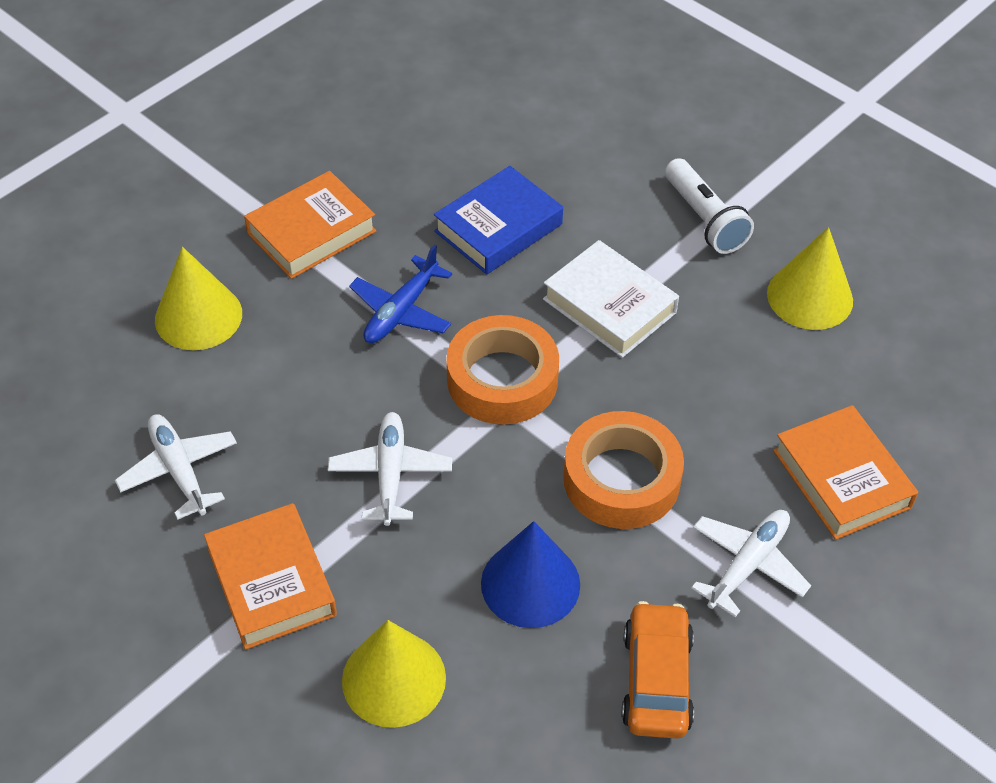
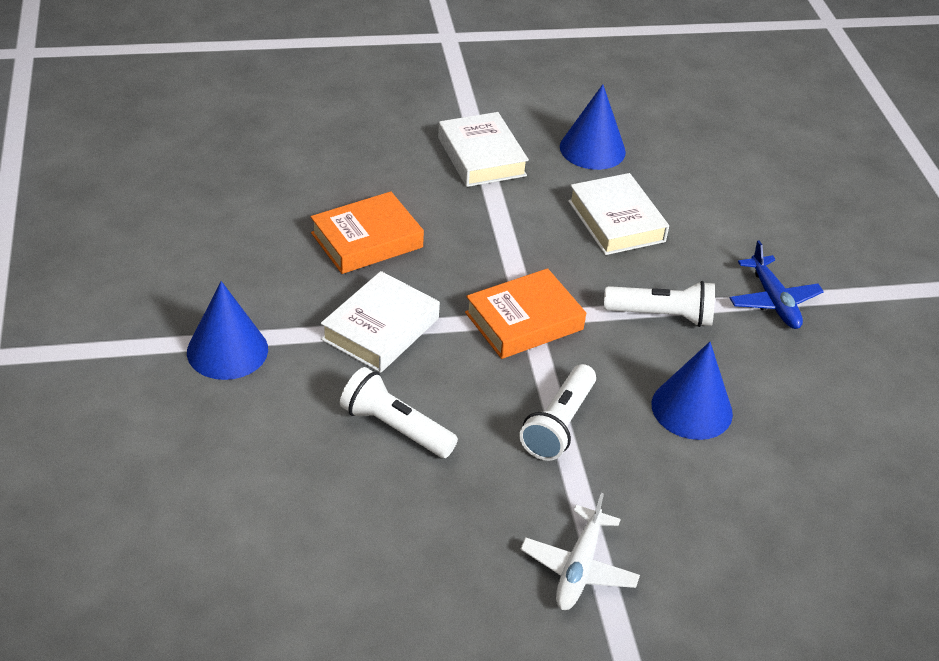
blue book: [434,166,563,274] = 1 -> none = 0
blue cone: [481,521,580,628] = 1 -> [187,281,268,380] [560,84,626,170] [651,342,733,440] = 3
orange book: [204,503,337,650] [244,171,377,279] [773,405,918,540] = 3 -> [311,191,424,274] [465,268,586,359] = 2
orange car: [622,601,694,739] = 1 -> none = 0
orange tape: [446,315,559,425] [563,411,684,529] = 2 -> none = 0
white book: [543,240,679,358] = 1 -> [321,271,440,373] [438,112,529,187] [568,173,669,255] = 3
white flashlight: [665,158,754,254] = 1 -> [340,367,458,458] [519,364,596,461] [604,281,715,327] = 3
white plane: [115,414,237,520] [328,412,452,526] [691,510,811,617] = 3 -> [520,493,640,610] = 1
yellow cone: [155,247,242,350] [342,620,446,728] [767,227,853,330] = 3 -> none = 0

